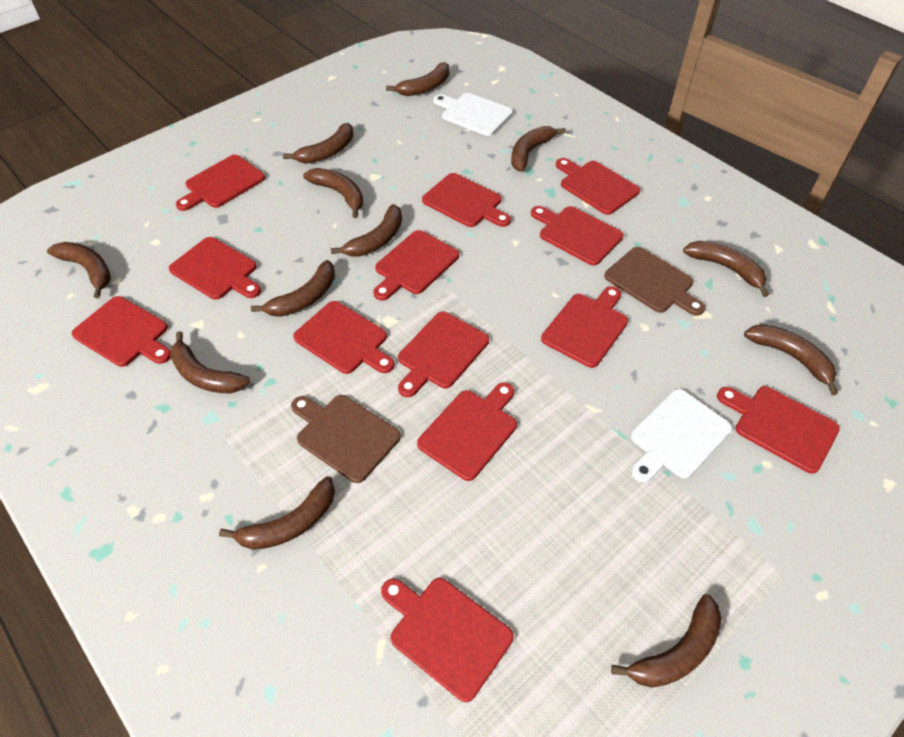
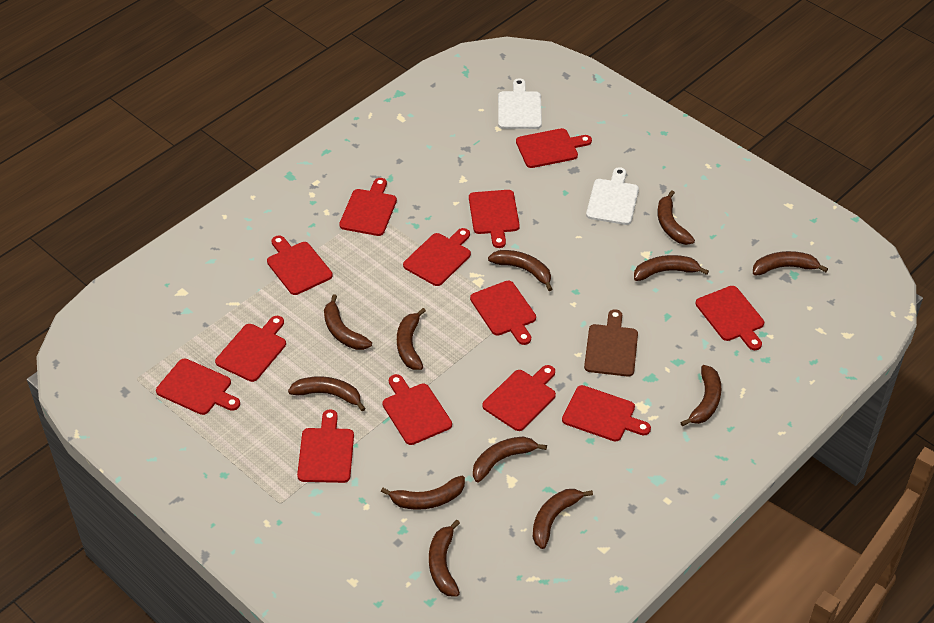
brown cutting board: [291,395,401,483] [604,247,705,316] = 2 -> [584,309,638,377] = 1

